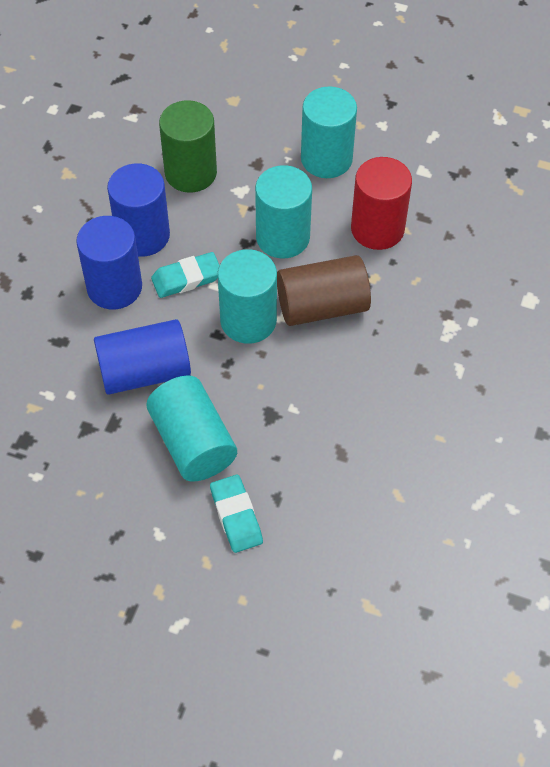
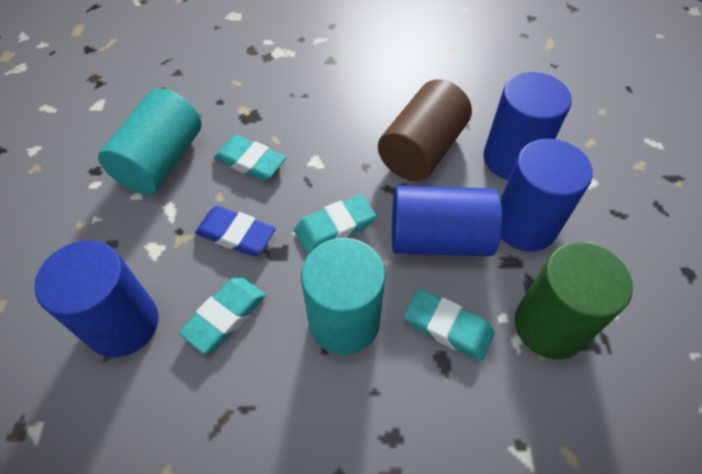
blue cylinder: [76,216,142,309] [94,319,191,395] [107,163,170,257] = 3 -> [34,240,159,358] [392,186,502,256] [483,72,571,180] [501,139,593,252] = 4
blue eraser: none = 0 -> [195,206,276,256] = 1
red cylinder: [351,157,412,250] = 1 -> none = 0
turquoise cylinder: [146,376,237,482] [218,249,277,344] [255,165,312,258] [301,86,357,178] = 4 -> [98,88,202,194] [301,238,386,355] = 2
turquoise eraser: [151,252,220,298] [210,475,263,553] = 2 -> [179,277,266,354] [214,135,286,181] [294,194,376,253] [404,288,495,361] = 4

